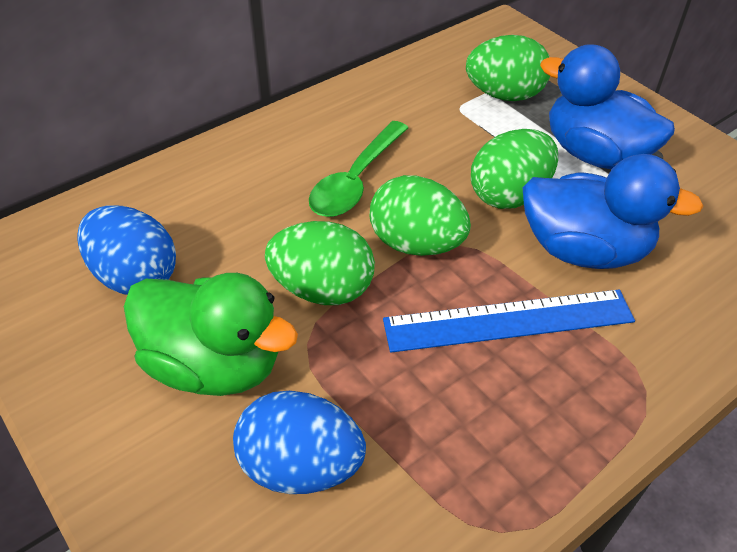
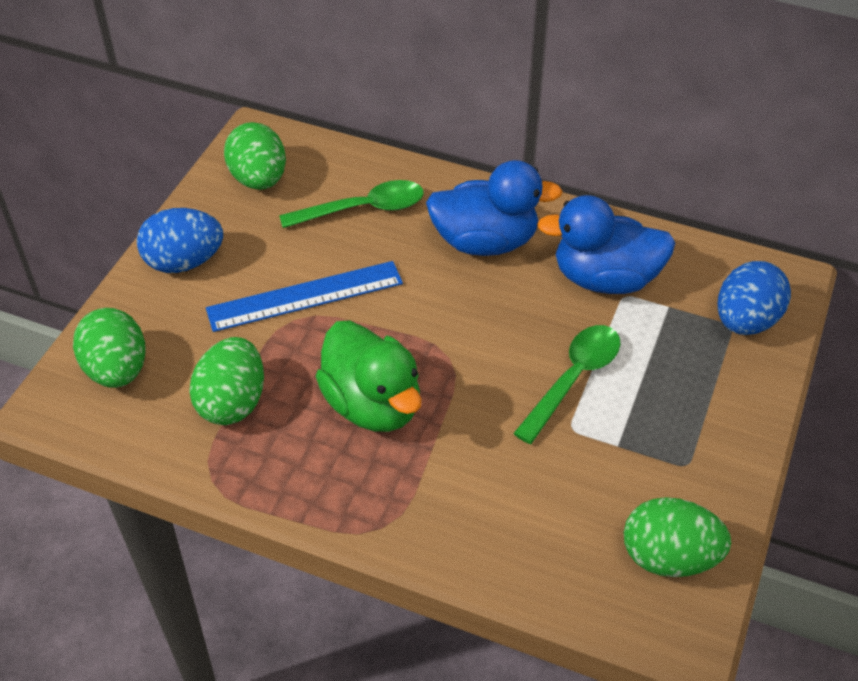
green spoon: [309,121,408,217] = 1 -> [279,180,424,228] [513,325,621,444] = 2

